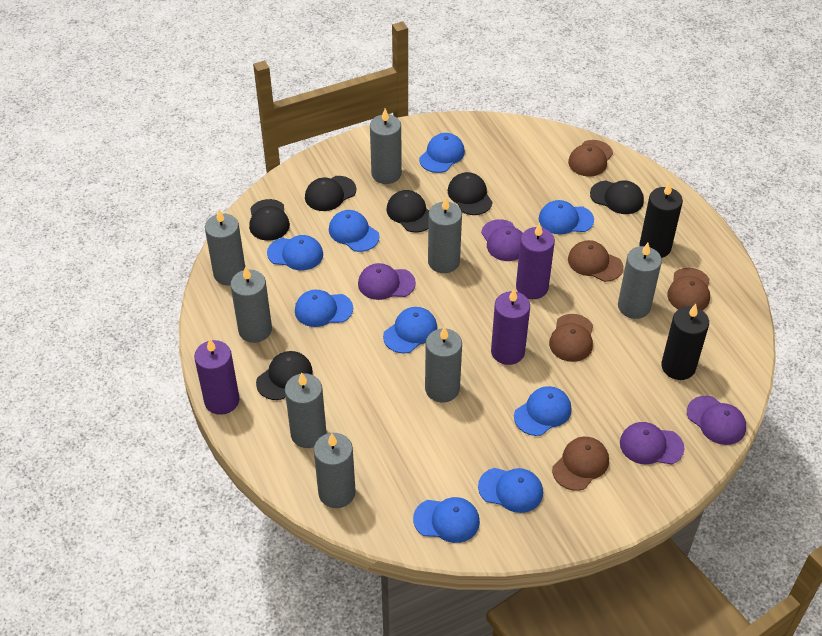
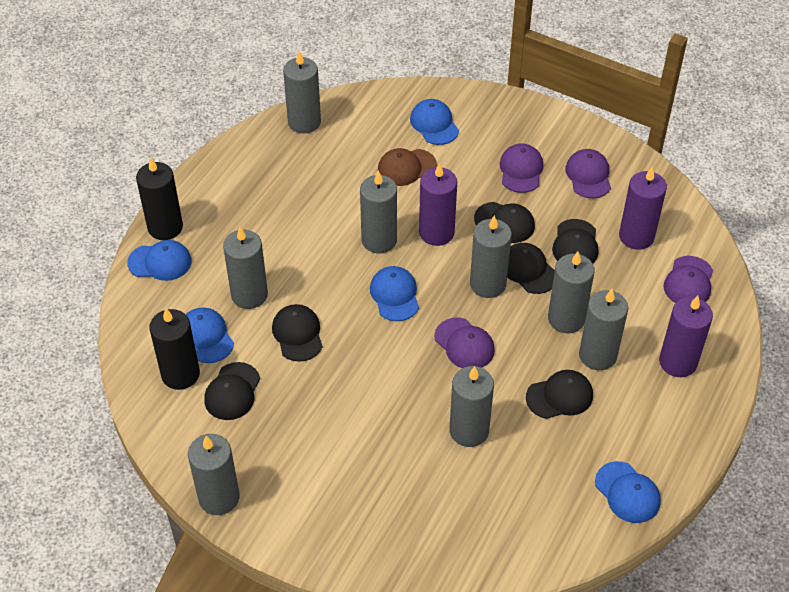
blue cap: [267,235,323,271] [295,290,353,327] [329,210,380,252] [383,307,437,353] [413,497,480,543] [419,133,465,173] [478,468,543,513] [514,386,572,436] [539,200,594,235] = 9 -> [127,240,192,281] [186,307,234,363] [370,266,419,321] [410,99,459,145] [595,461,661,523] = 5
brown cap: [549,314,593,362] [552,437,609,491] [568,140,613,177] [568,240,623,282] [667,268,710,310] = 5 -> [378,148,437,186] = 1

